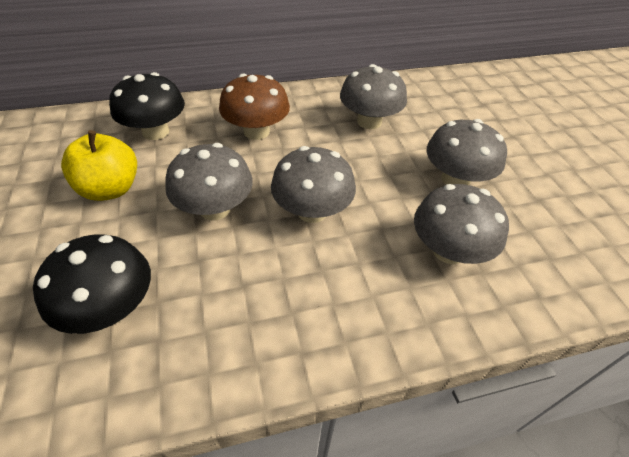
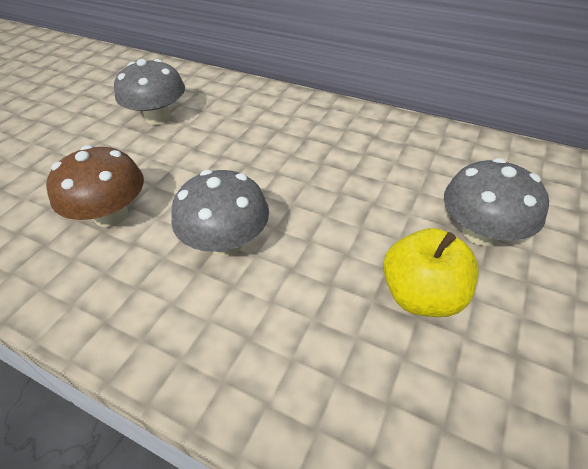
black mushroom: [33,235,151,334] [109,72,185,140] = 2 -> none = 0
grey mushroom: [165,143,253,220] [271,146,356,223] [340,64,407,129] [414,184,509,264] [427,119,507,185] = 5 -> [114,59,185,125] [171,170,269,256] [444,158,549,246] = 3

